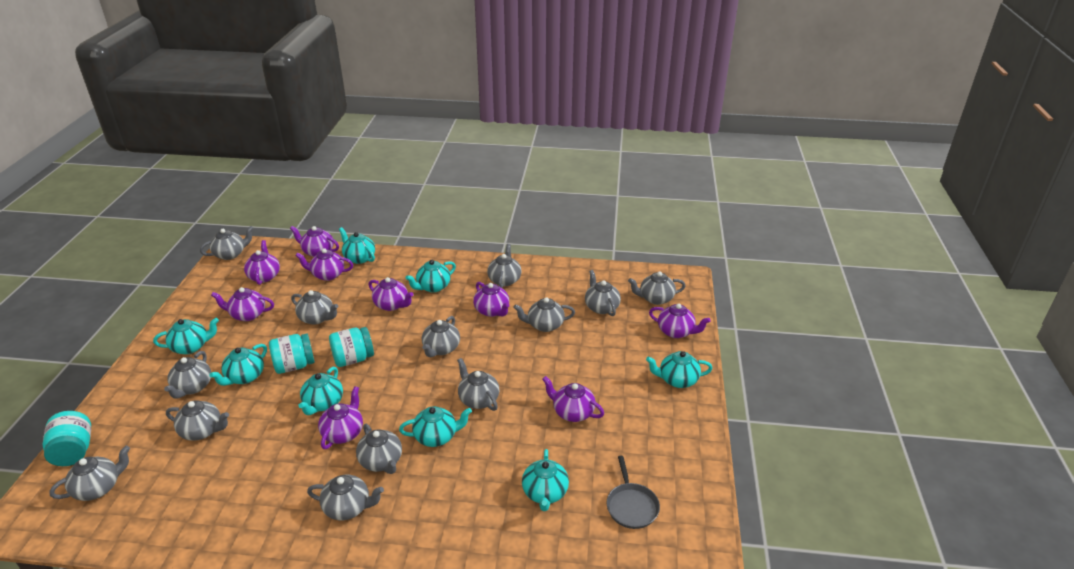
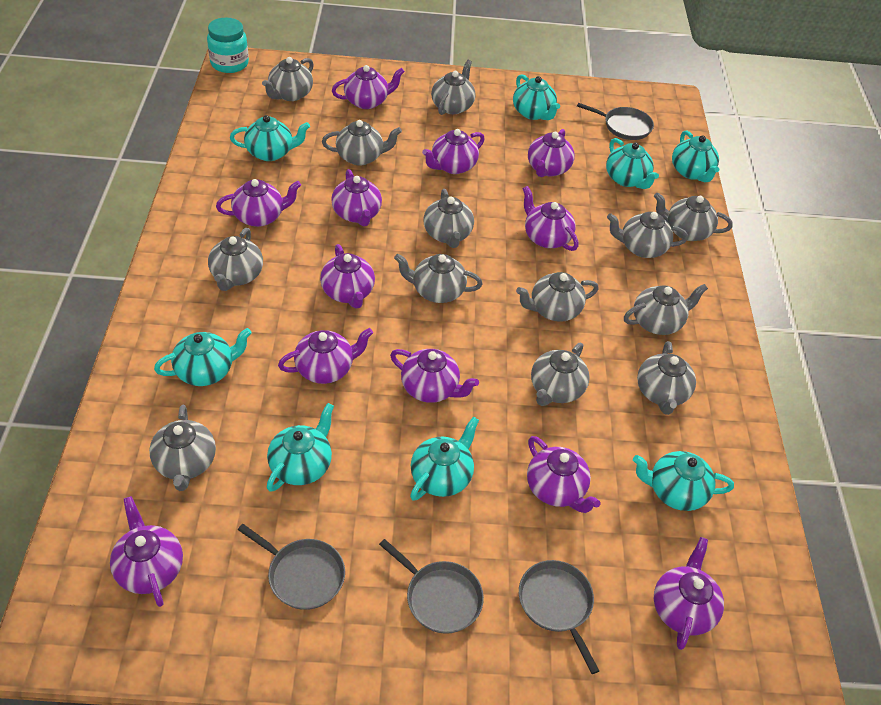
grey pan: [606,456,660,529] = 1 -> [238,524,345,610] [379,539,484,634] [519,560,599,674] [577,103,654,140] = 4
purple teapot: [211,287,274,321] [244,240,280,285] [290,226,339,257] [295,248,353,281] [318,386,363,449] [369,277,413,311] [473,282,510,317] [542,376,604,422] [649,304,711,338] = 9 -> [110,496,183,607] [216,179,301,227] [278,328,373,384] [320,244,375,309] [331,169,382,227] [332,65,405,109] [390,349,479,403] [422,129,485,174] [523,186,579,251] [527,436,600,513] [528,129,575,177] [654,537,724,650] = 12
turquoise jar: [43,411,91,466] [269,333,315,374] [329,327,374,367] = 3 -> [207,18,249,73] = 1

